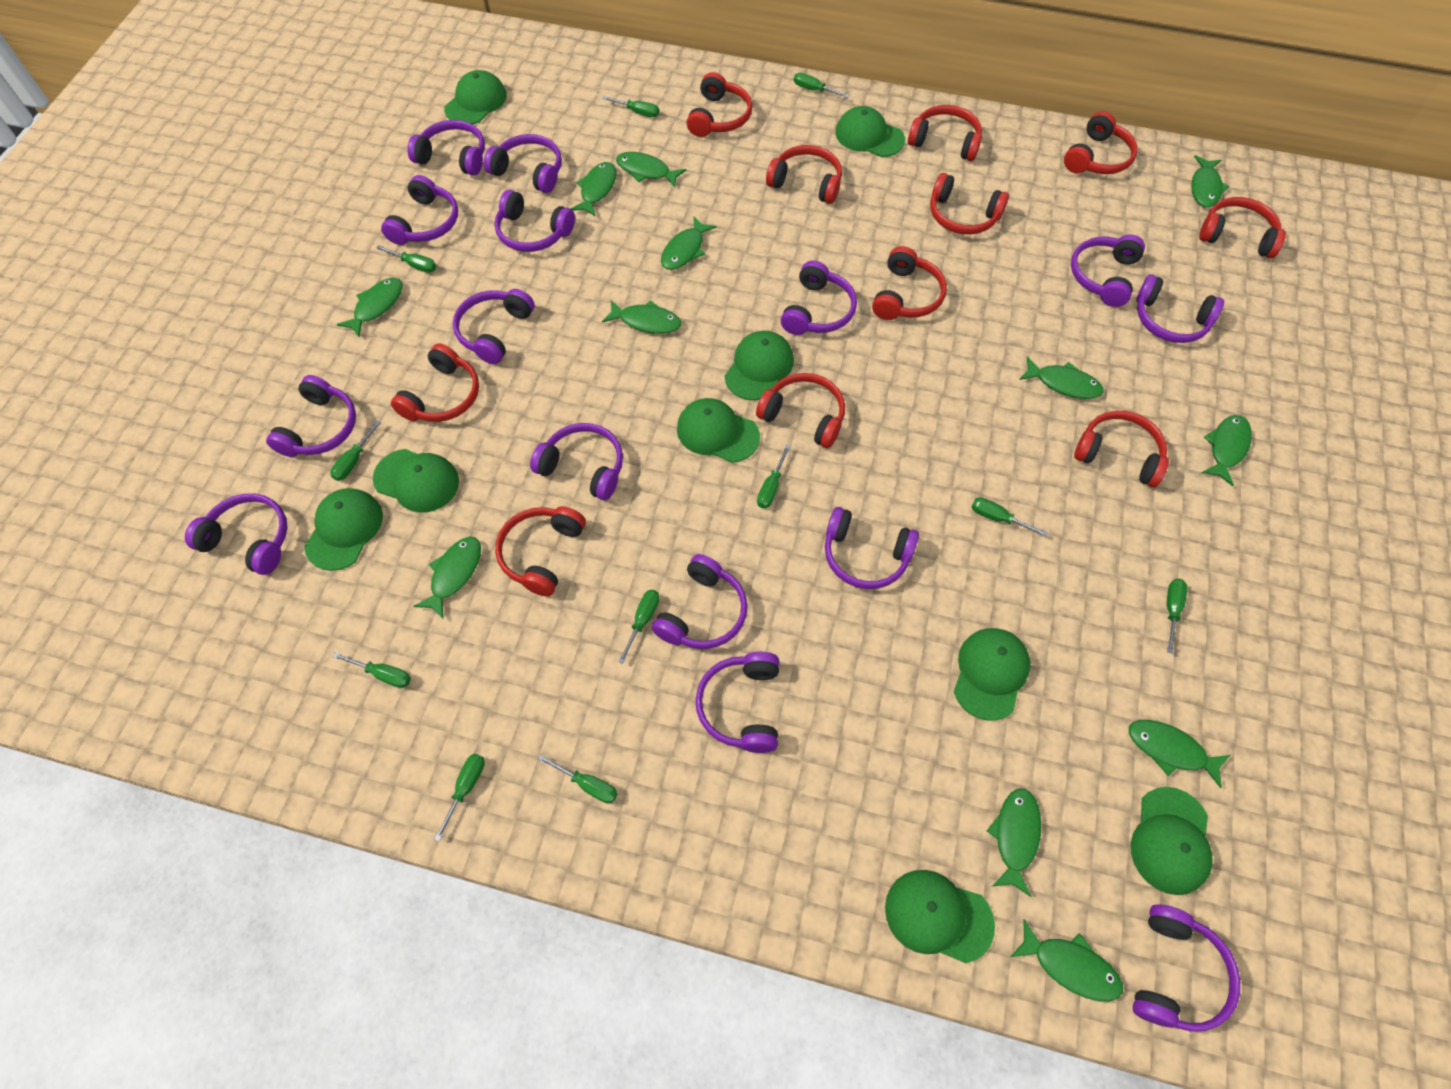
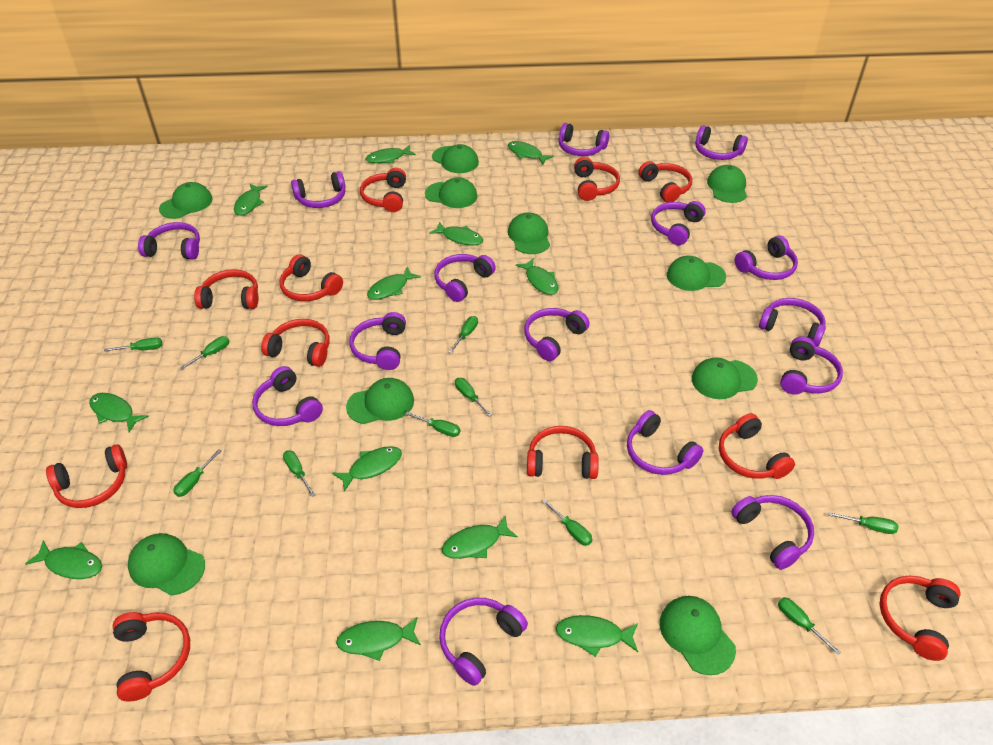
green cap: [304,488,383,571] [373,449,459,513] [444,70,507,124] [677,398,760,463] [724,331,794,400] [835,106,905,157] [885,870,995,963] [954,628,1031,721] [1131,787,1213,895] = 9 -> [128,533,205,595] [159,182,213,219] [346,378,414,424] [425,177,477,208] [432,144,479,173] [508,213,550,254] [660,596,736,675] [667,256,726,291] [692,358,758,399] [707,165,747,203] = 10
green screwdriver: [330,421,381,481] [332,652,411,688] [376,245,436,273] [434,754,485,841] [538,755,618,804] [602,96,659,117] [618,590,660,664] [757,445,791,508] [794,73,849,98] [972,497,1048,537] [1167,579,1187,654] = 11 -> [104,337,163,352] [173,449,222,497] [180,336,230,369] [283,450,315,497] [405,412,460,437] [449,316,478,353] [455,378,492,417] [542,499,592,546] [778,597,841,655] [828,512,898,534] = 10

